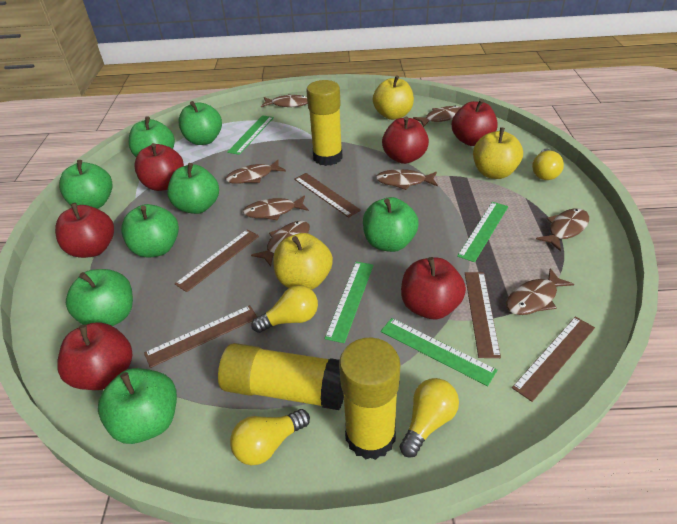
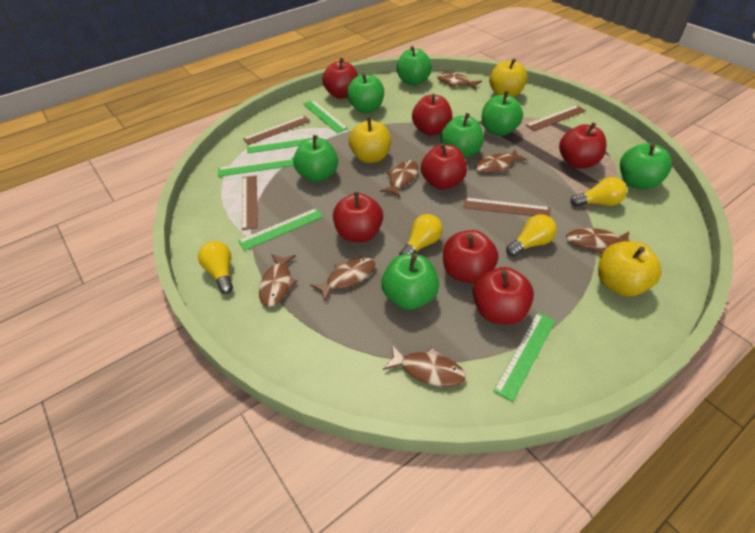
brown fish: [226,160,286,184] [243,195,309,220] [251,221,310,266] [261,94,308,107] [376,169,438,190] [413,105,461,127] [506,268,574,315] [536,208,589,251] = 8 -> [259,254,297,307] [310,257,375,302] [380,160,418,197] [383,345,466,387] [437,73,482,89] [475,149,528,173] [566,228,629,254] = 7
brown ruler: [144,305,257,368] [175,230,259,292] [294,173,361,218] [465,272,501,358] [512,317,595,402] = 5 -> [242,175,258,230] [243,115,310,145] [464,198,550,217] [526,105,586,131] = 4
green apple: [59,160,113,209] [66,269,133,326] [98,368,177,444] [121,204,179,257] [129,116,175,157] [167,163,219,214] [178,101,222,145] [363,197,419,252] = 8 -> [293,135,338,182] [347,73,384,113] [381,254,439,310] [397,46,432,85] [440,113,484,158] [482,91,523,136] [620,143,672,189] = 7
green ruler: [227,115,274,155] [325,262,374,343] [381,318,497,386] [457,202,508,262] = 4 -> [218,157,294,177] [238,208,323,251] [247,135,319,153] [303,100,348,133] [493,312,555,402] = 5
red apple: [55,203,114,258] [57,322,132,390] [134,143,184,191] [382,117,429,164] [401,257,466,319] [451,99,498,146] = 6 -> [322,58,358,99] [333,192,383,242] [412,94,453,136] [421,143,467,190] [443,230,498,283] [473,267,534,324] [559,122,607,168] = 7
yellow glue stick: [218,343,344,410] [306,80,343,166] [339,338,400,460] = 3 -> none = 0

